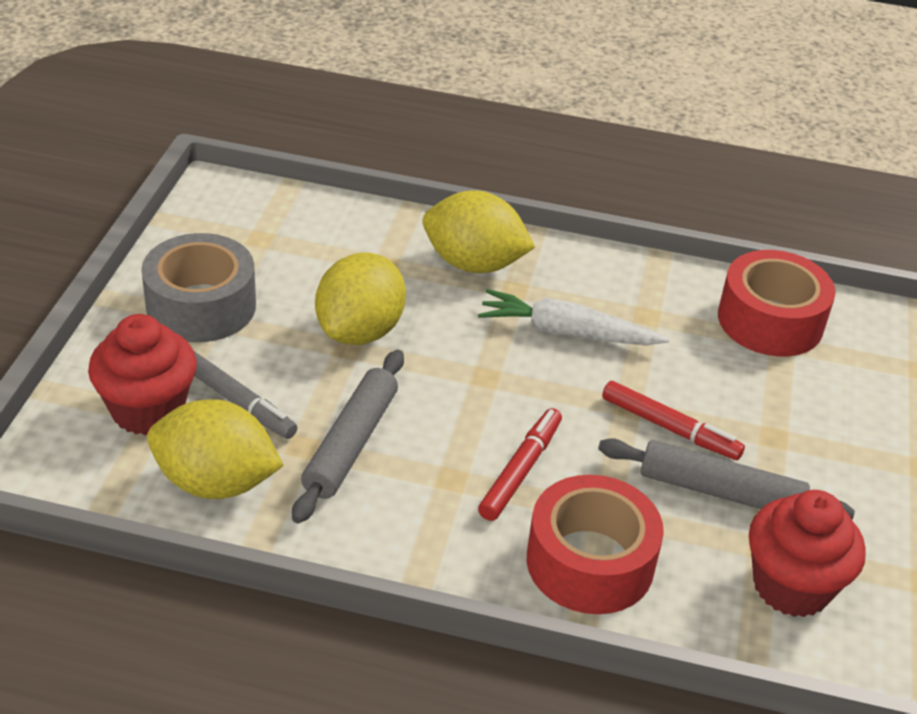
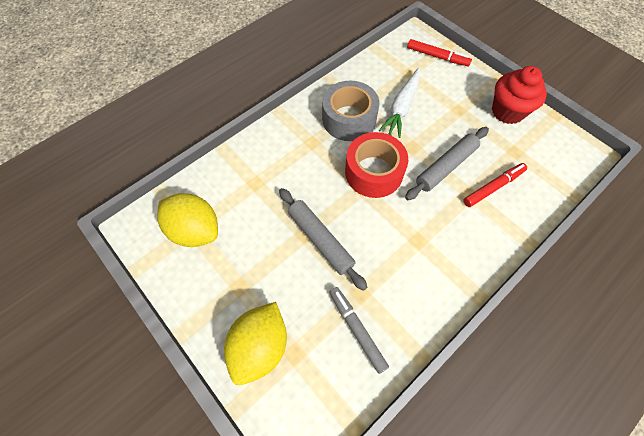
red cupcake: [88,314,197,435] [749,490,866,617] = 2 -> [492,66,547,124] = 1
red tape: [527,475,664,614] [718,250,836,357] = 2 -> [345,132,408,198] = 1
yellow lemon: [147,399,284,499] [315,252,406,345] [422,190,535,273] = 3 -> [157,193,218,247] [224,302,287,385] = 2

